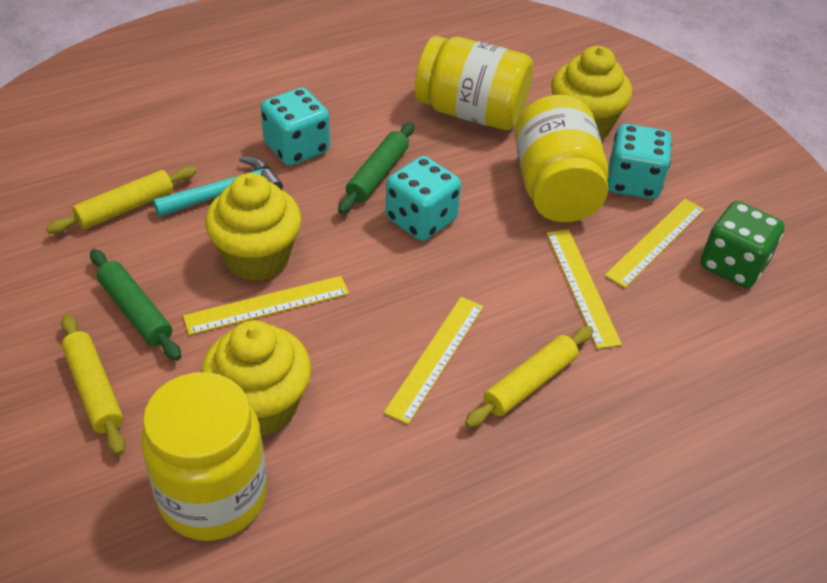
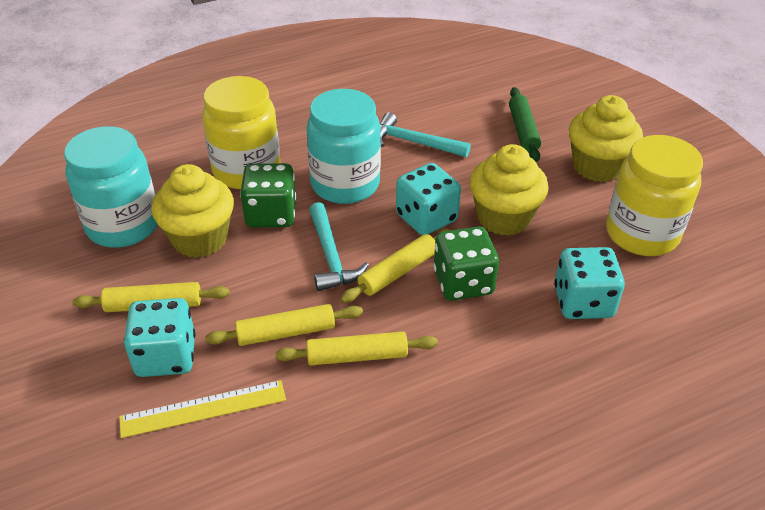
green dice: [700,201,785,288] = 1 -> [240,163,296,227] [433,227,499,301] = 2
green rolling pin: [90,249,181,361] [338,122,414,214] = 2 -> [509,87,541,162] = 1
turquoise hammer: [153,156,283,217] = 1 -> [309,202,369,291] [380,112,471,157] = 2
turquoise jar: none = 0 -> [64,126,158,248] [306,89,381,204] = 2
yellow jar: [141,372,267,541] [415,36,533,130] [515,95,609,222] = 3 -> [202,76,280,189] [606,135,703,256] = 2
yellow rolling pin: [46,166,196,234] [61,314,125,455] [465,326,593,428] = 3 -> [72,282,230,312] [205,304,363,346] [275,332,438,365] [340,229,451,303] = 4
yellow ruler: [183,276,349,335] [384,297,484,424] [547,230,622,349] [605,199,705,288] = 4 -> [119,380,286,438] = 1

